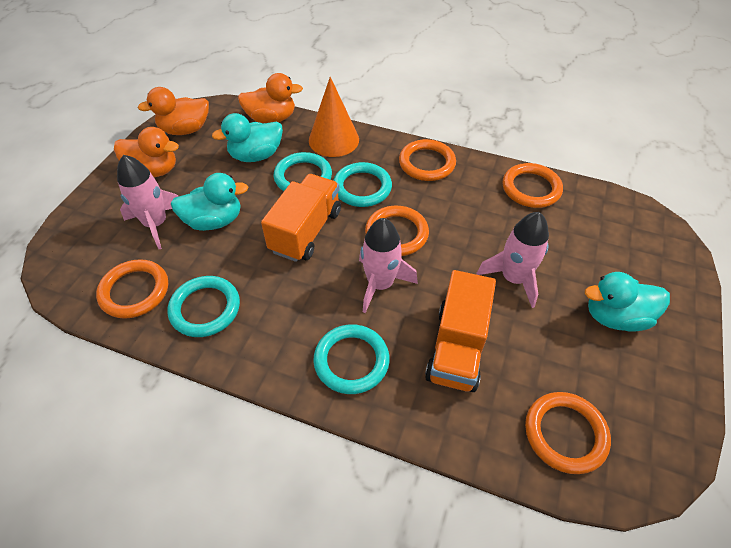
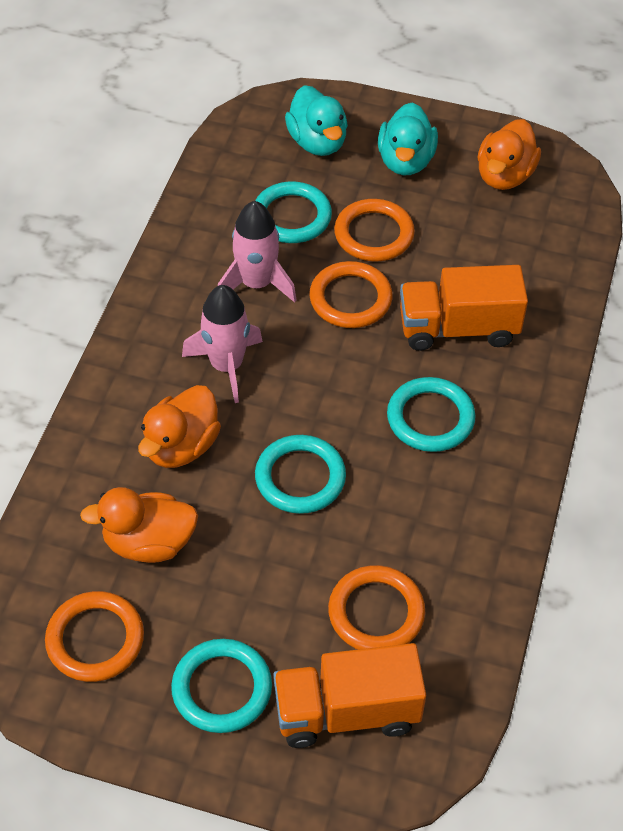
orange cone: [309,77,359,157] = 1 -> none = 0
orange ring: [96,259,168,319] [365,206,429,256] [399,139,456,181] [503,163,563,208] [525,392,611,474] = 5 -> [45,591,144,682] [309,261,393,328] [328,565,425,650] [334,199,415,261] = 4
pink rocket: [117,155,179,249] [359,218,418,313] [476,212,549,308] = 3 -> [182,285,263,403] [218,201,296,303] = 2
turquoise duck: [171,173,248,231] [212,113,283,162] [585,272,670,332] = 3 -> [285,85,348,156] [378,102,438,176] = 2

